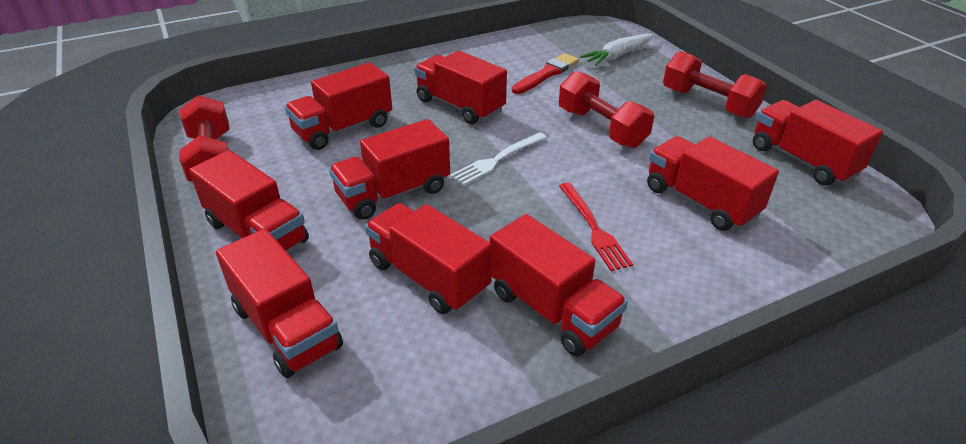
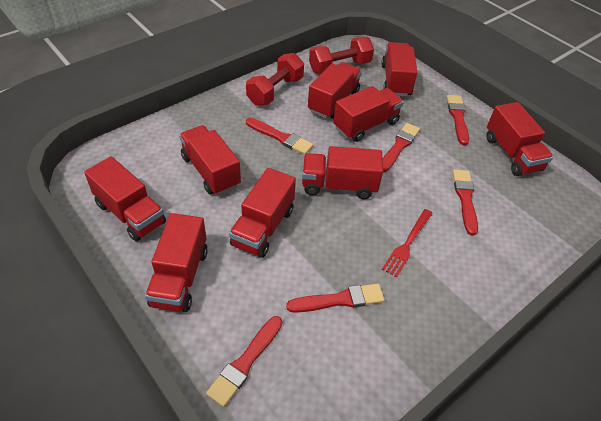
red brush: [512,53,579,94] = 1 -> [206,316,282,407] [246,118,313,154] [286,284,385,313] [382,123,420,172] [447,95,469,145] [453,170,478,236] = 6
red dumbbell: [179,95,230,182] [559,71,654,148] [663,51,767,119] = 3 -> [246,53,304,106] [309,37,374,74] = 2
white carrot: [580,34,654,66] = 1 -> none = 0
white fork: [450,132,547,186] = 1 -> none = 0

